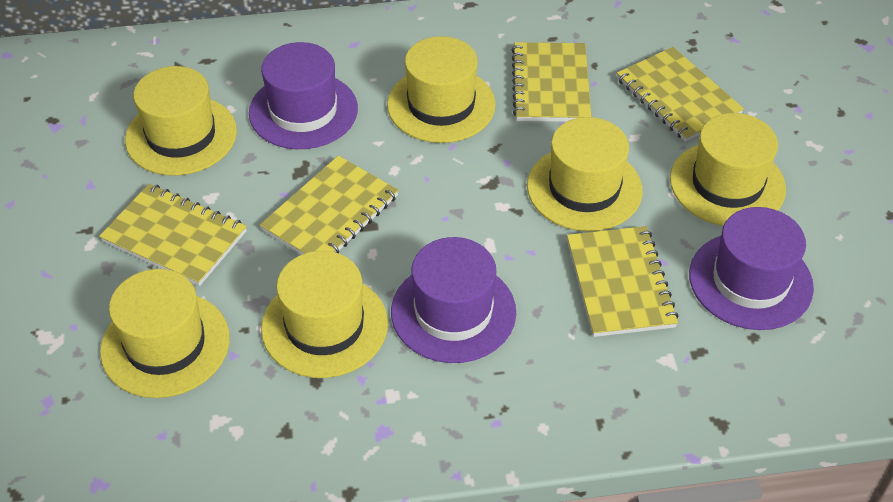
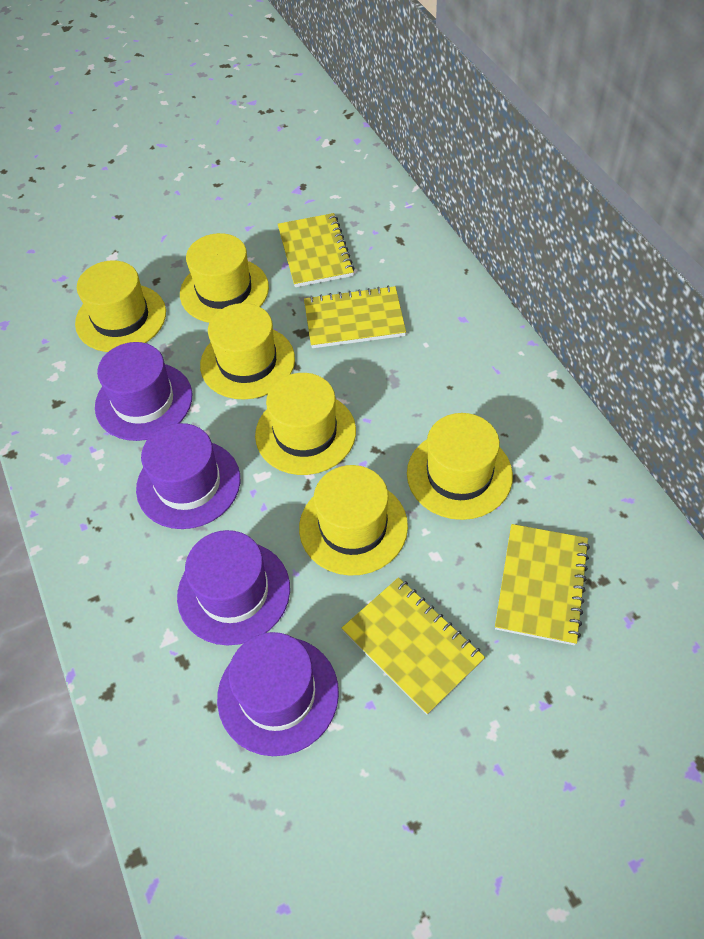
purple hat: [249,42,358,149] [391,237,516,363] [689,207,814,330] = 3 -> [95,342,192,441] [136,423,240,529] [177,530,290,645] [217,632,339,756] = 4
yellow notebook: [99,184,247,286] [260,156,399,255] [512,42,591,122] [567,226,679,337] [617,47,744,142] = 5 -> [278,213,355,287] [304,286,406,348] [342,577,485,715] [495,524,590,645] = 4

